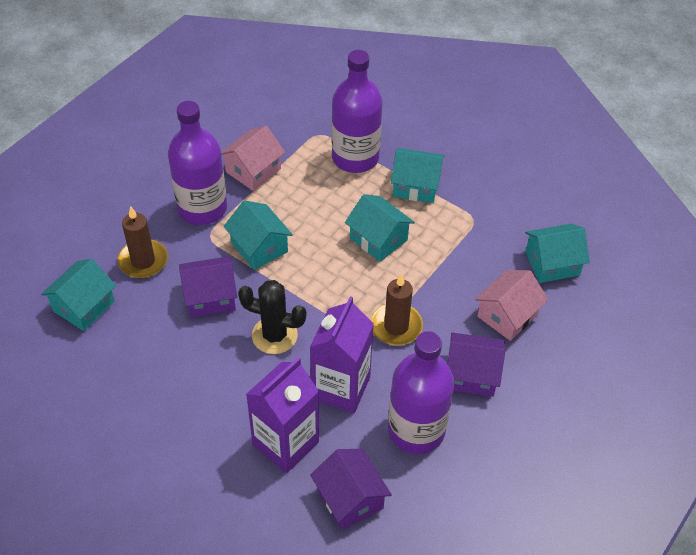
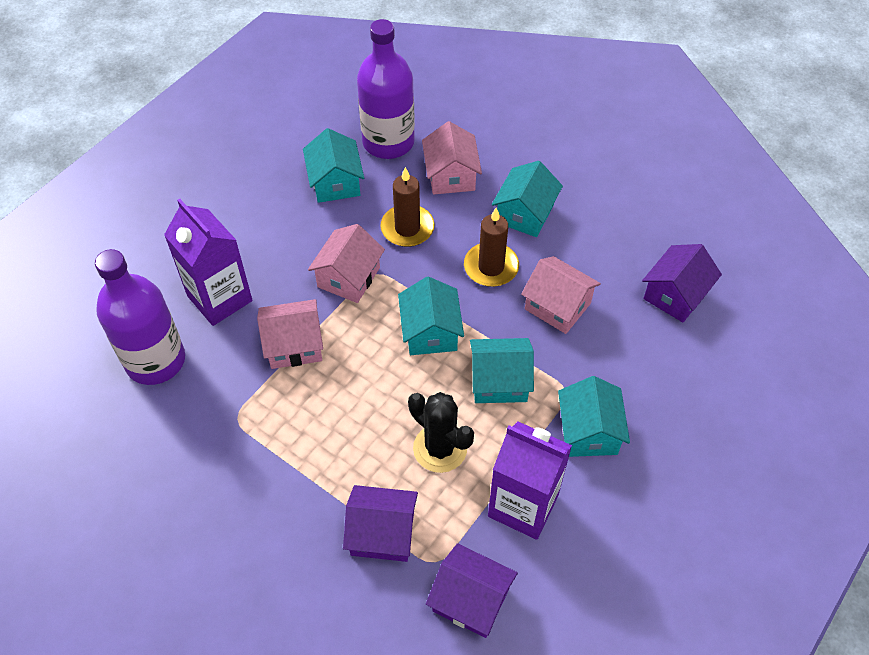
pink house: [221,126,285,191] [475,270,548,341] = 2 -> [257,299,323,369] [308,224,385,303] [422,121,482,195] [521,256,601,334] = 4
purple bottle: [168,101,227,225] [332,50,382,173] [388,331,454,454] = 3 -> [95,249,185,385] [357,19,415,159] = 2

